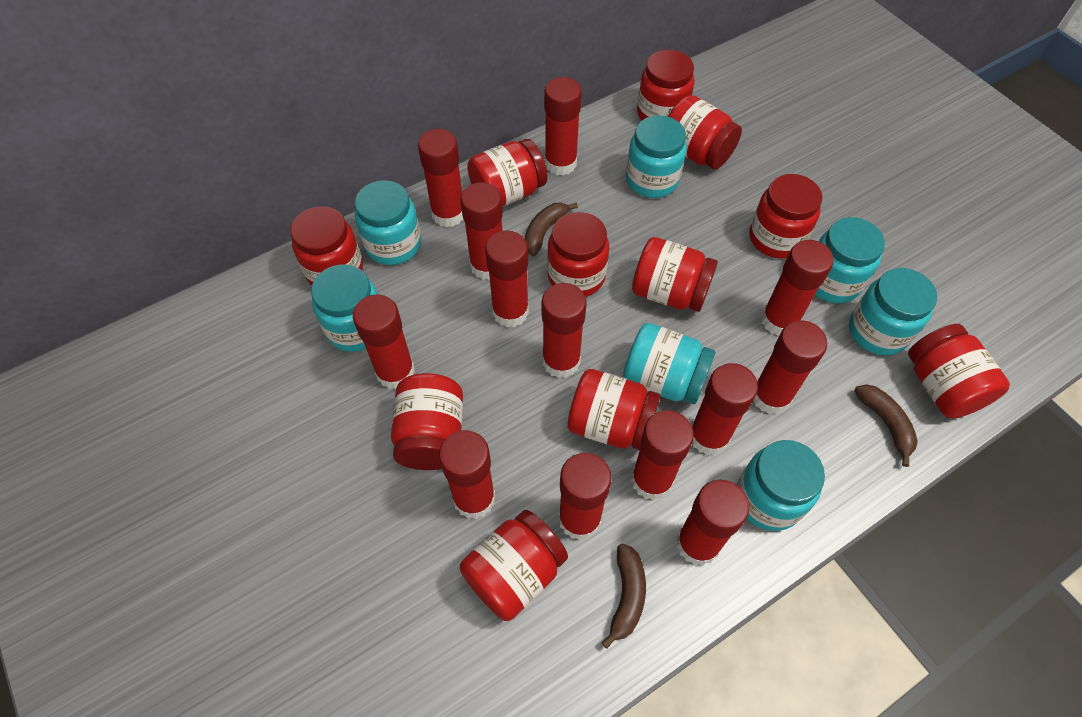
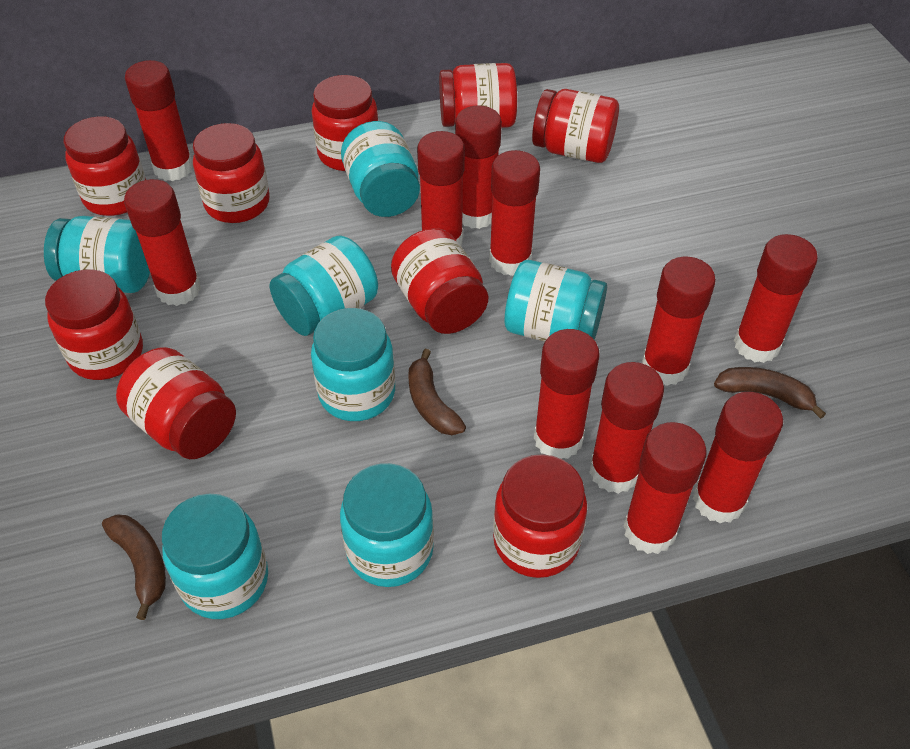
red glue stick: [353,294,415,389] [418,129,463,227] [439,430,495,519] [461,182,503,280] [485,231,529,328] [542,283,587,378] [544,77,582,176] [558,453,611,540] [631,410,694,501] [676,480,749,566] [692,363,758,455] [753,320,827,414] [761,240,834,336] = 13 -> [124,179,201,306] [125,60,193,181] [417,131,465,246] [455,105,502,229] [489,150,540,276] [534,329,600,459] [589,362,664,494] [623,422,707,554] [642,257,716,386] [693,392,783,523] [734,234,818,363] = 11
red jar: [290,206,363,285] [391,373,463,470] [460,510,568,621] [467,139,547,207] [547,212,609,297] [568,369,661,450] [632,237,718,312] [637,50,695,121] [668,95,742,169] [750,174,822,259] [908,324,1010,419] = 11 -> [45,269,143,380] [64,116,146,216] [116,347,236,459] [193,123,270,223] [312,75,379,171] [391,228,489,334] [439,63,517,128] [493,454,587,578] [532,89,619,163] = 9

